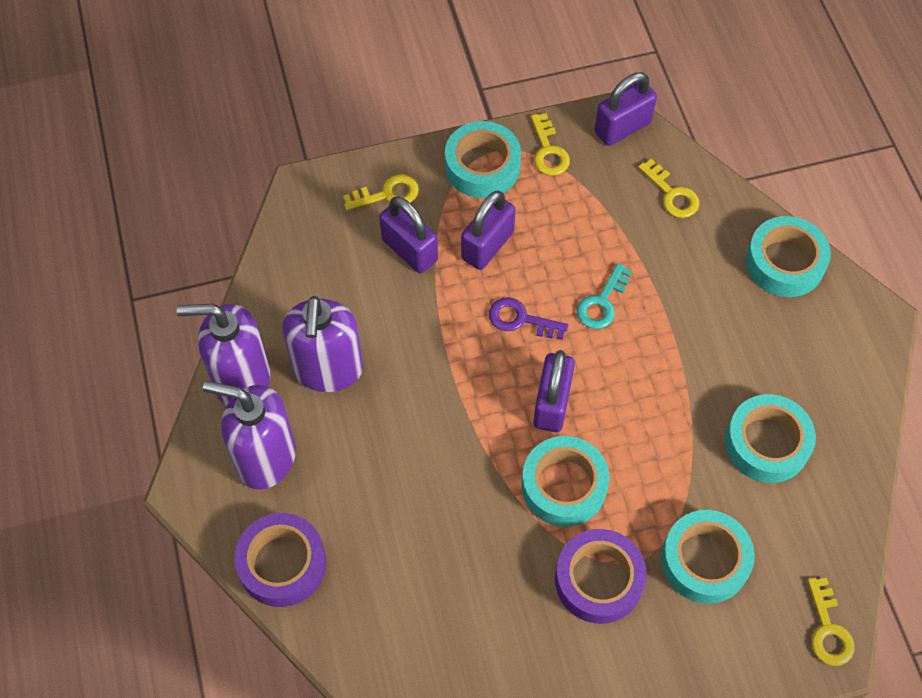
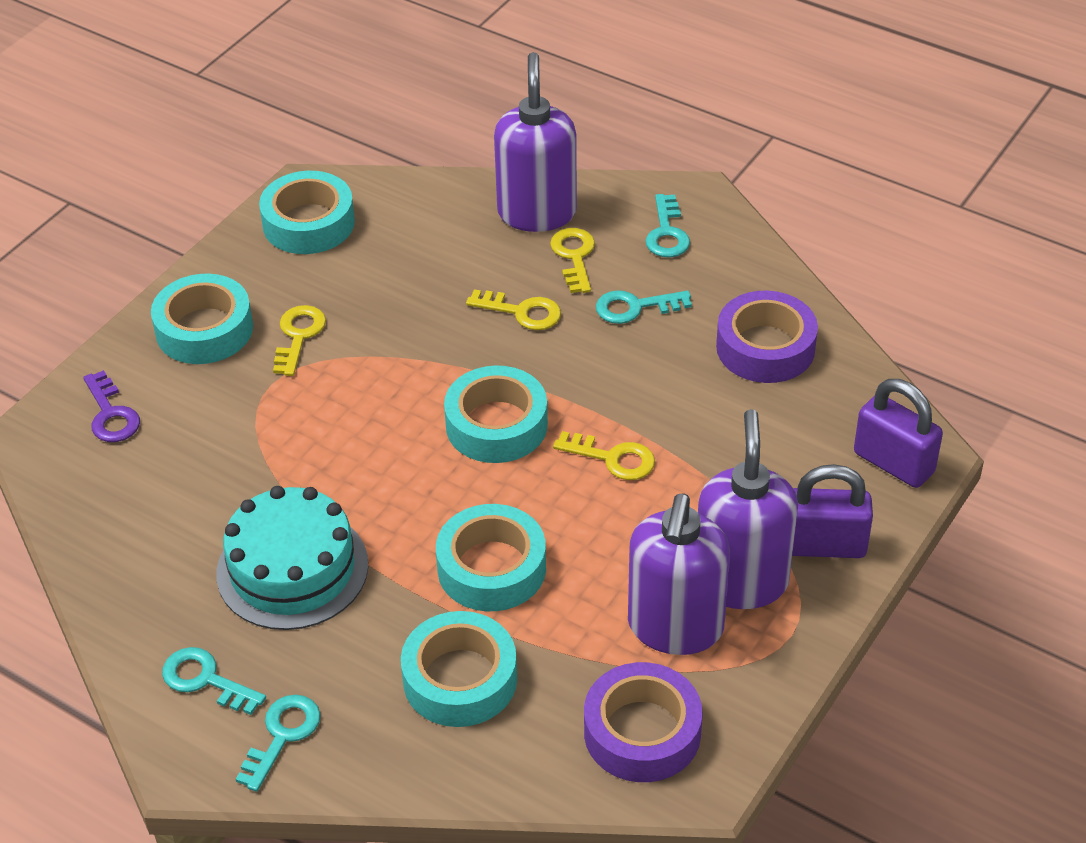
purple padlock: [379,196,438,273] [461,191,515,270] [533,350,575,432] [595,72,657,146] = 4 -> [792,464,873,558] [854,379,943,488] = 2
turquoise cake: none = 0 -> [216,486,368,630] = 1
turquoise key: [577,263,632,329] = 1 -> [162,647,266,715] [236,695,321,792] [596,290,692,324] [645,194,690,257] = 4

